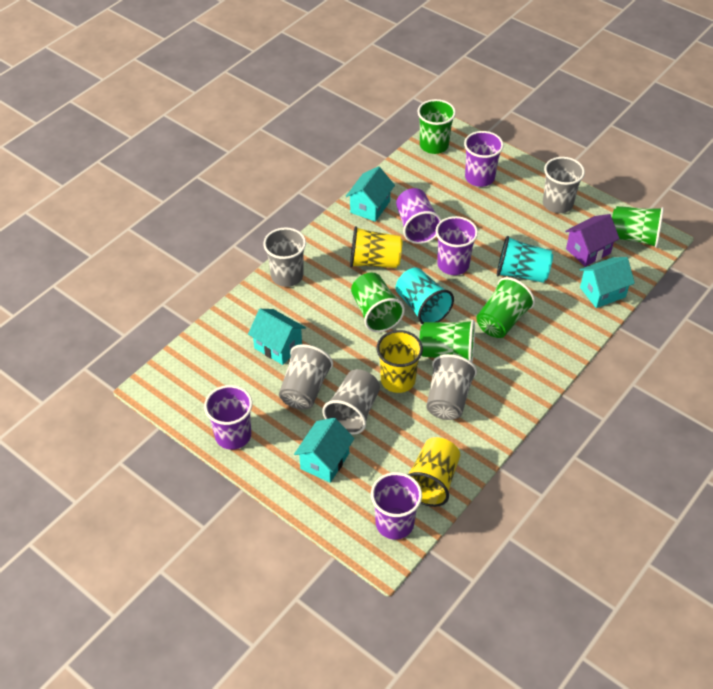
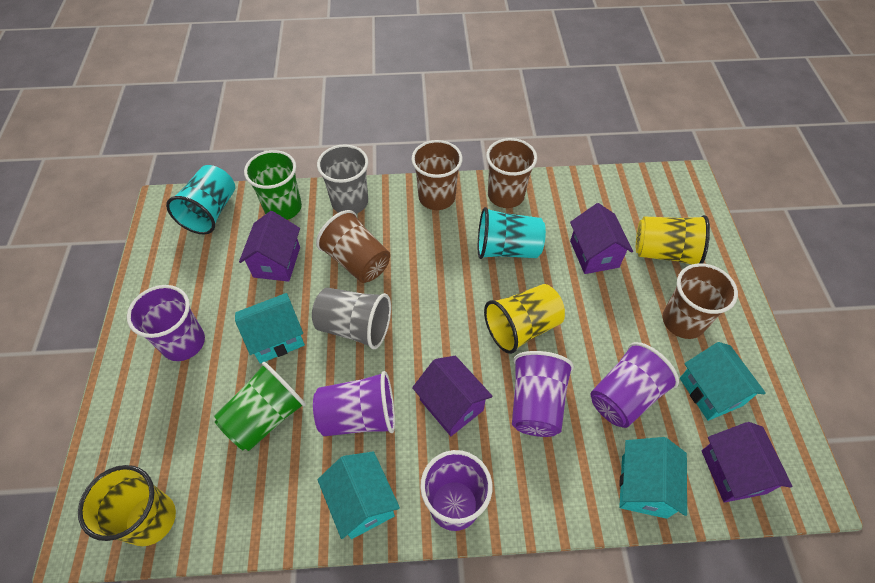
brown cup: none = 0 -> [316,210,390,283] [411,140,463,210] [486,138,537,208] [663,263,738,339] = 4
green cup: [351,272,405,332] [417,99,456,154] [419,320,475,362] [476,277,535,338] [612,206,664,248] = 5 -> [214,362,306,451] [244,150,302,220] = 2
grey cup: [263,228,306,287] [279,344,333,410] [323,369,380,435] [426,354,477,420] [543,157,585,213] = 5 -> [312,288,391,349] [317,144,368,214] = 2
purple house: [565,214,620,267] = 1 -> [239,211,300,282] [412,356,493,436] [570,203,633,274] [702,422,793,502] = 4

